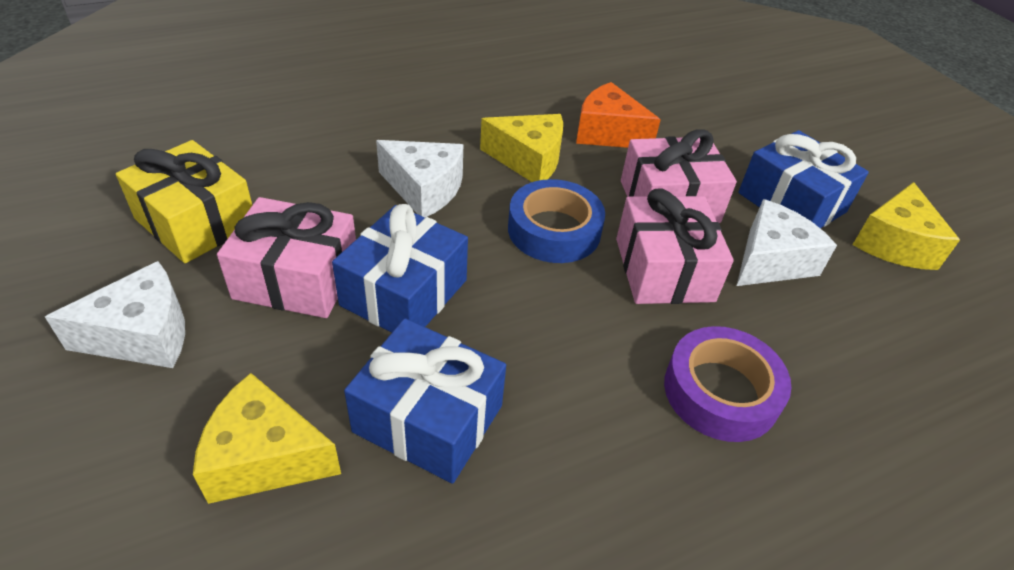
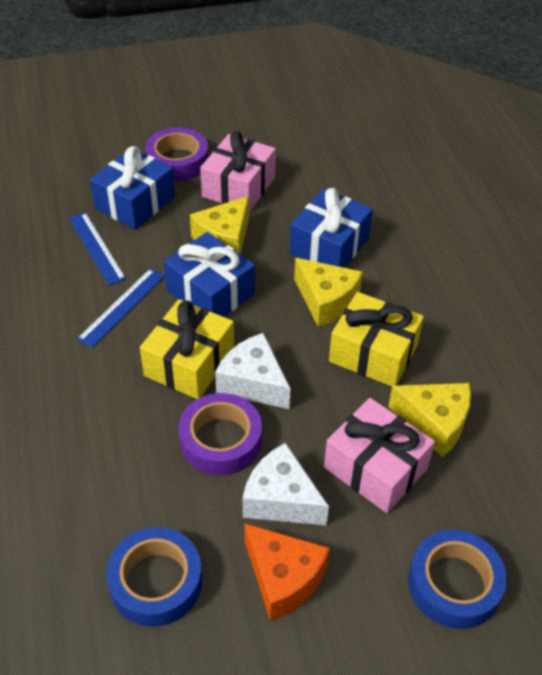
blue ruler: none = 0 -> [69,212,126,285] [77,268,165,348] = 2
blue tape: [508,179,605,263] = 1 -> [106,527,202,627] [409,530,507,629] = 2
pink gift: [217,197,356,318] [616,189,734,304] [621,130,737,223] = 3 -> [200,131,276,212] [324,398,435,513] = 2
purple tape: [664,326,792,442] = 1 -> [145,128,209,181] [178,393,262,475] = 2
white cheese: [45,261,185,368] [376,140,463,217] [737,199,837,286] = 3 -> [215,333,290,409] [242,443,329,526] = 2
yellow gift: [116,140,252,263] = 1 -> [140,299,234,399] [329,292,424,386] = 2

